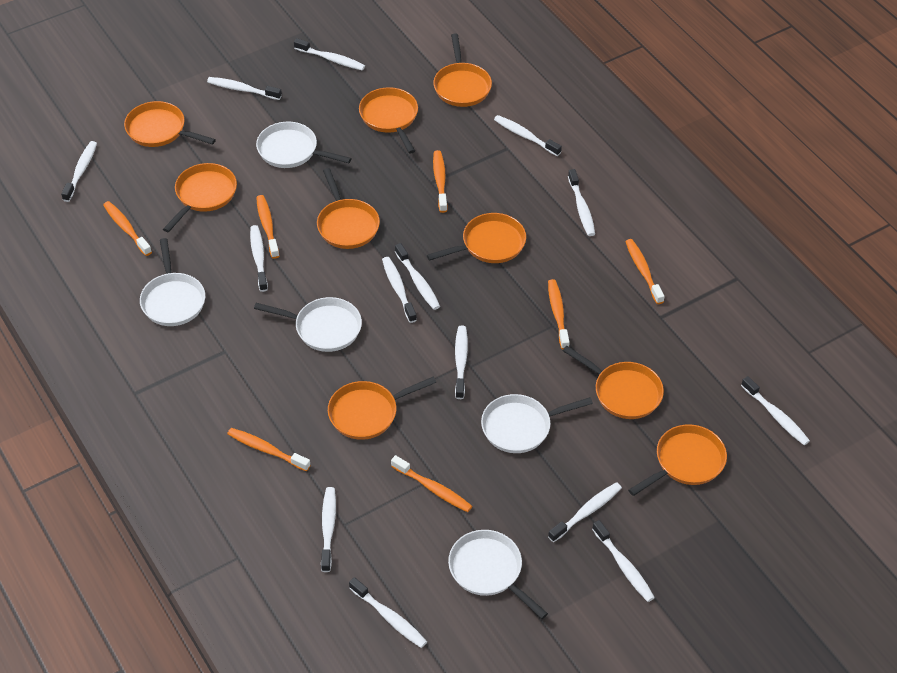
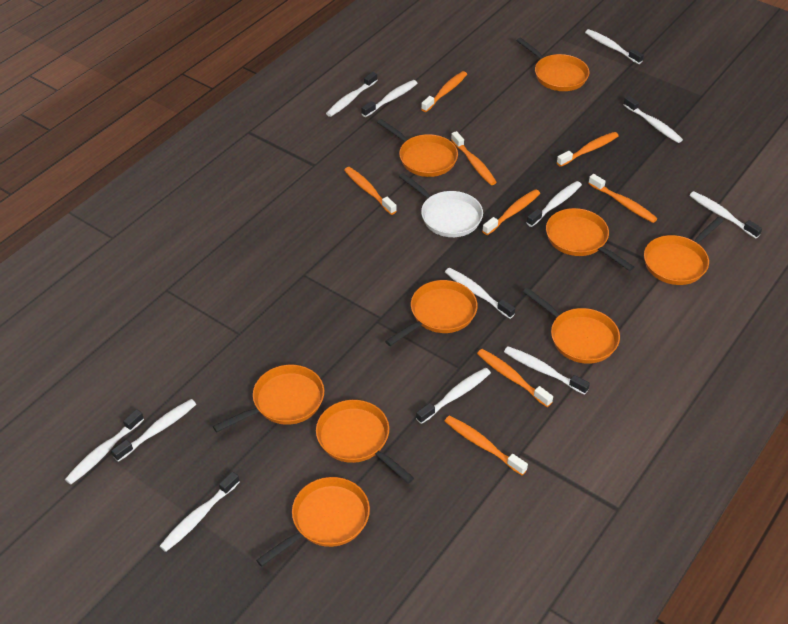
orange toothbrush: [103,201,152,256] [227,428,310,472] [256,195,279,259] [391,455,472,512] [433,150,448,213] [548,279,570,350] [625,239,665,304] = 7 -> [344,167,397,215] [421,71,467,112] [445,415,528,475] [451,131,497,185] [477,349,553,407] [482,189,540,235] [557,132,619,167] [588,174,657,223] = 8
white pan: [140,238,205,326] [254,297,362,352] [256,122,352,168] [448,530,548,619] [481,394,593,453] = 5 -> [399,173,483,237] = 1
white toothbrush: [61,141,97,202] [207,77,282,100] [250,225,268,292] [294,38,365,70] [321,487,336,572] [349,577,427,648] [382,257,417,323] [395,243,440,310] [455,326,468,399] [494,115,562,156] [548,482,622,542] [568,169,595,236] [592,520,655,602] [741,376,810,445] = 14 -> [65,409,144,484] [111,399,196,462] [160,472,240,552] [326,72,377,117] [361,80,418,117] [416,368,491,424] [445,268,515,319] [504,346,590,395] [527,181,582,227] [585,29,644,64] [623,96,683,143] [689,191,762,238] = 12

